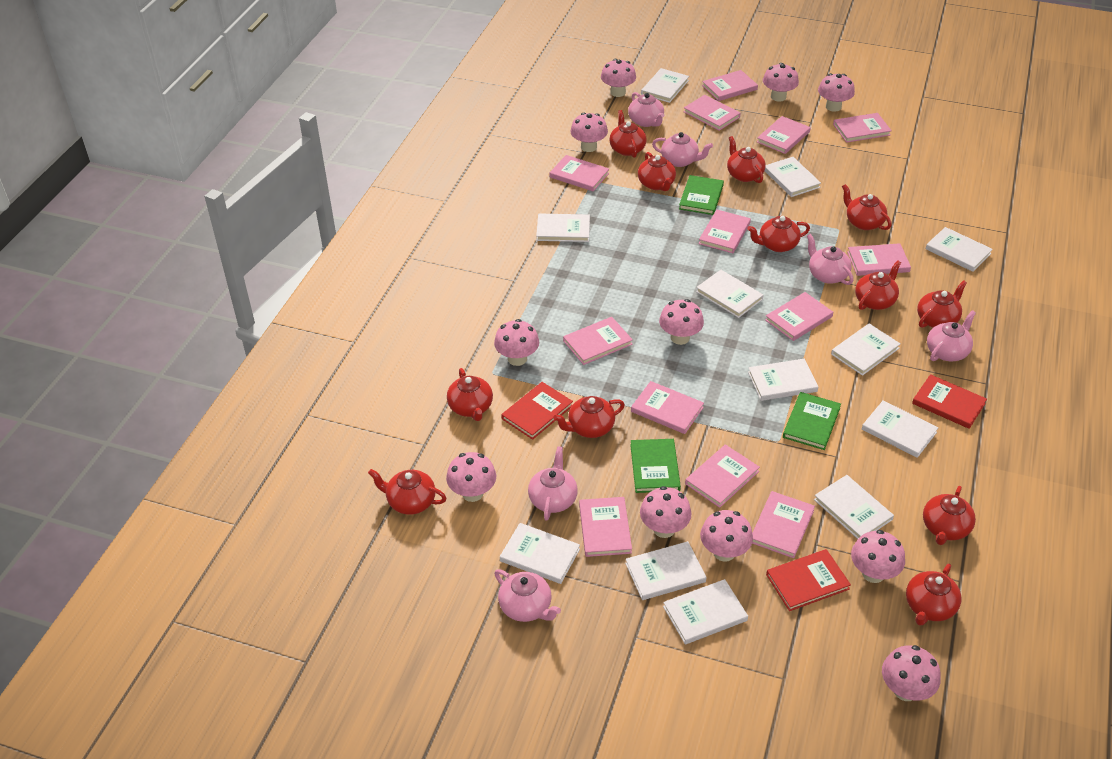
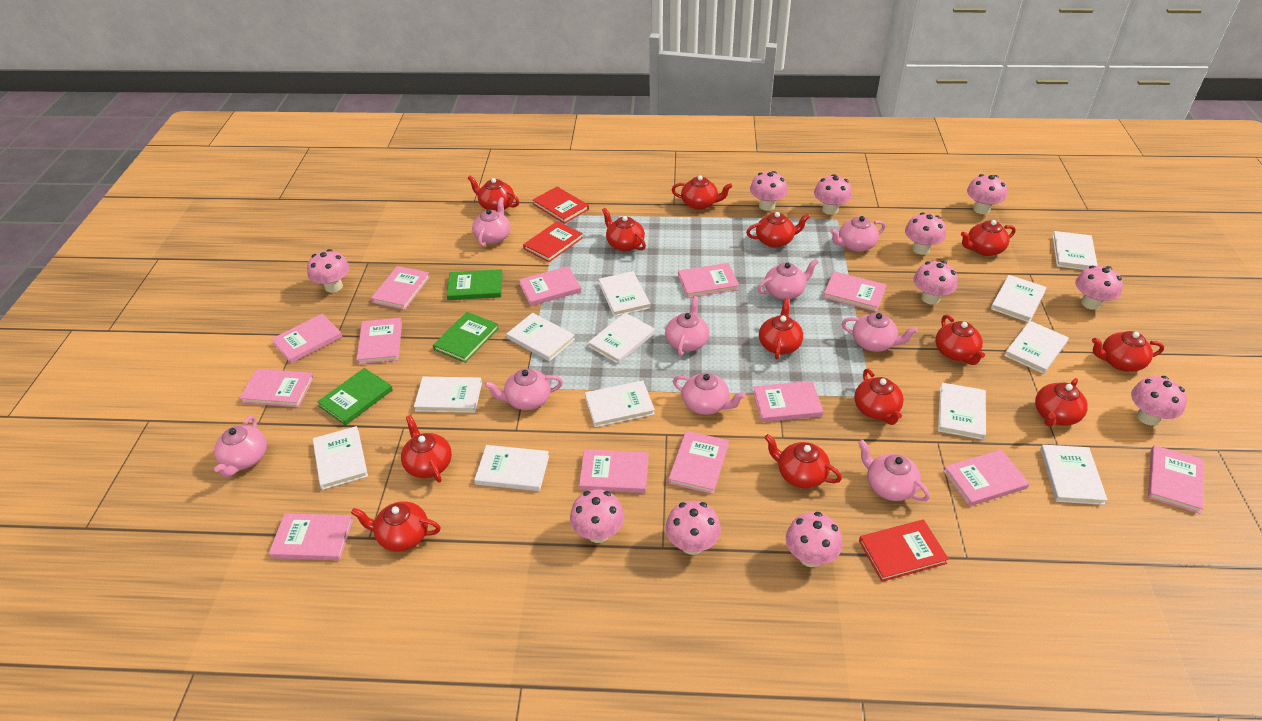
pink teapot: [494,569,561,622] [528,446,578,521] [628,92,664,127] [652,132,713,167] [807,234,853,285] [927,310,976,361] = 6 -> [214,416,267,477] [472,197,511,247] [484,369,563,410] [665,296,709,356] [673,373,746,415] [758,259,819,300] [830,216,885,252] [842,313,918,352] [858,439,930,501] = 9
red teapot: [368,469,447,515] [447,368,493,421] [553,396,625,438] [609,110,647,158] [638,152,676,191] [727,136,765,183] [747,216,810,252] [842,184,892,230] [855,260,901,310] [906,564,961,626] [917,280,967,328] [923,486,976,545] = 12 -> [351,501,441,552] [401,415,452,483] [468,176,519,211] [602,208,646,252] [672,175,732,210] [746,212,810,248] [759,298,803,359] [764,434,842,488] [854,369,904,425] [936,315,985,365] [961,220,1016,256] [1035,378,1088,427] [1092,331,1164,372] = 13

